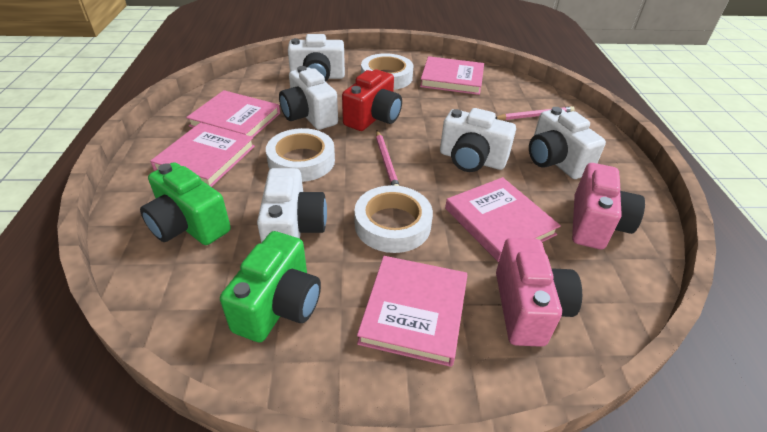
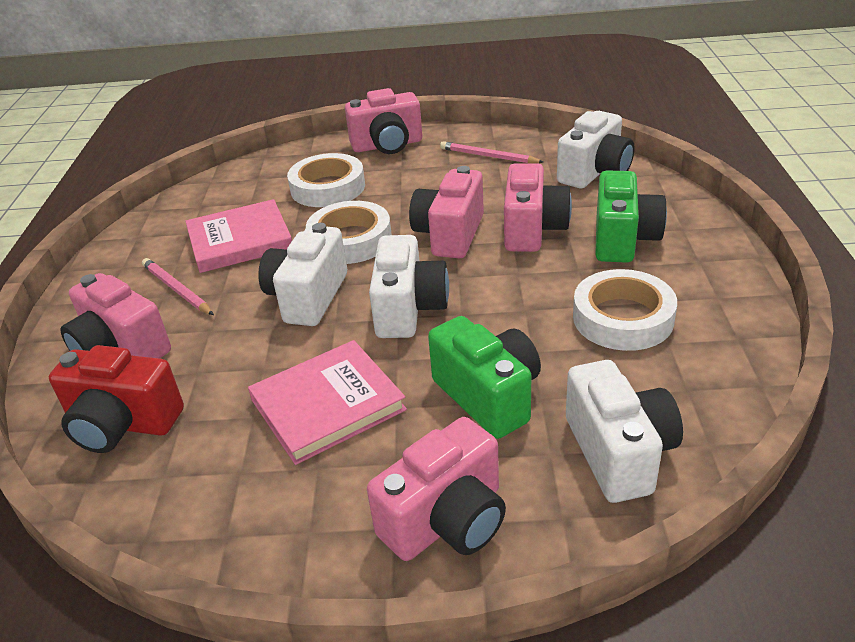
pink book: [150,122,255,187] [186,90,280,137] [357,256,467,367] [420,56,484,95] [445,177,561,262] = 5 -> [185,199,292,273] [248,340,407,465] = 2
pink camera: [496,238,582,347] [572,163,645,249] = 2 -> [60,273,171,359] [345,88,422,154] [367,417,506,561] [409,166,484,259] [504,163,572,252] = 5
white camera: [257,168,327,243] [279,66,338,130] [288,34,345,82] [440,108,516,172] [529,107,606,179] = 5 -> [258,223,347,326] [369,235,449,338] [557,111,635,188] [566,360,683,503] = 4

